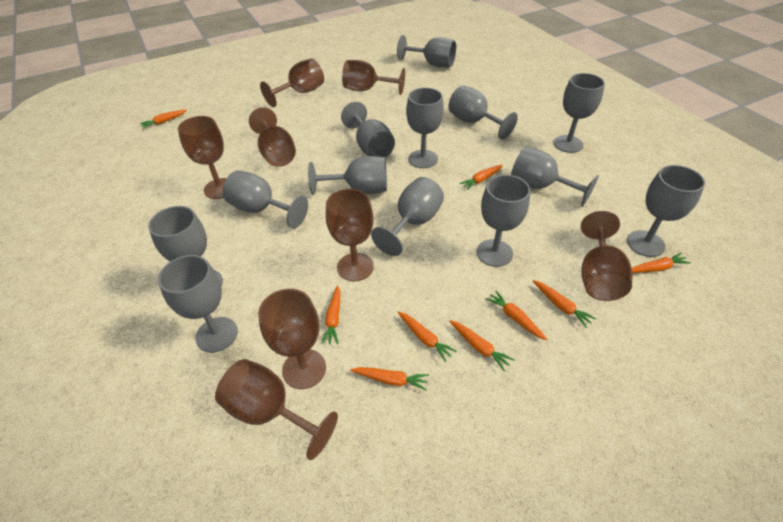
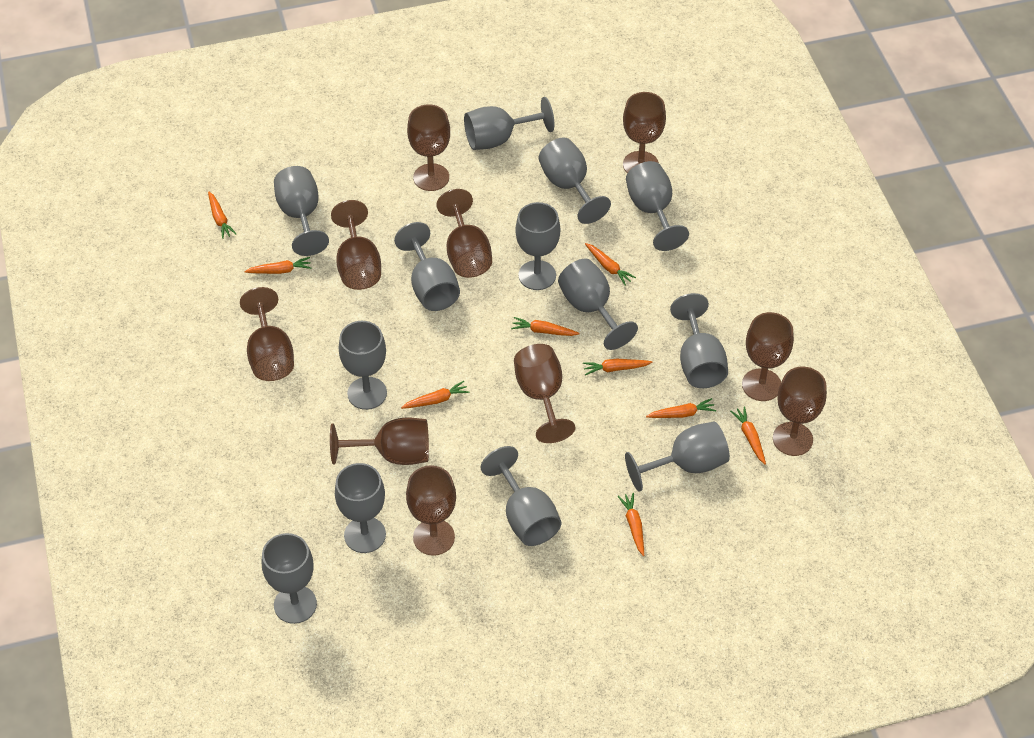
brown goblet: [178,116,227,199] [215,359,338,460] [249,107,296,167] [258,289,326,389] [260,59,324,107] [326,189,374,282] [342,60,405,95] [581,211,632,301] = 8 -> [240,287,294,381] [330,417,429,465] [331,200,381,290] [406,465,456,556] [407,104,450,191] [436,189,492,278] [514,344,575,443] [623,92,666,173] [742,312,794,401] [773,367,827,456] = 10

